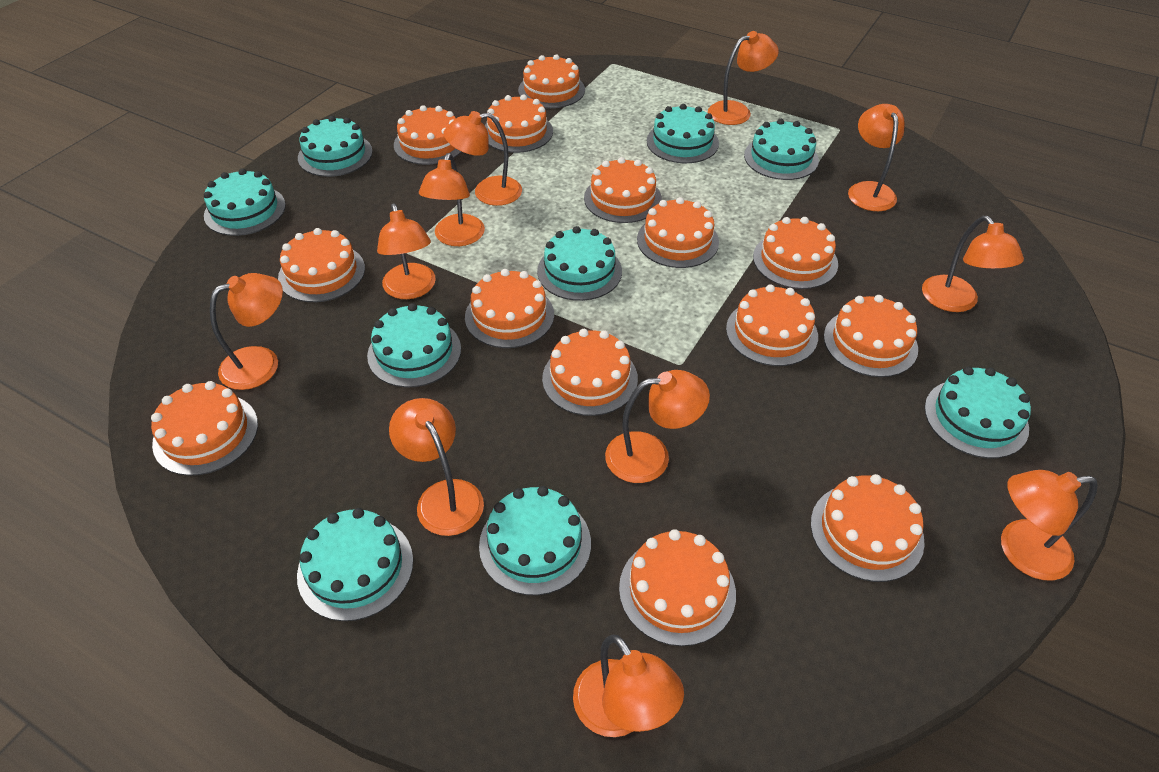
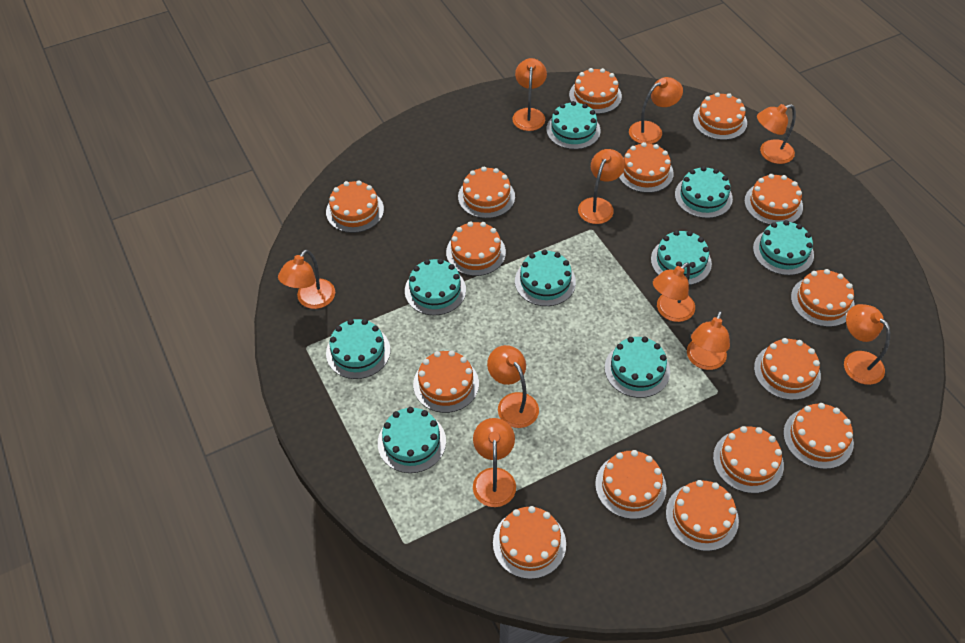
orange cake: [151,381,258,476] [278,228,365,302] [394,105,461,165] [465,269,554,348] [485,94,553,153] [518,54,585,108] [542,329,638,416] [584,157,662,223] [619,529,736,646] [637,197,719,268] [726,284,818,366] [753,217,838,289] [811,474,925,582] [824,295,918,377] = 14 -> [326,180,384,233] [413,350,479,413] [446,221,506,276] [458,167,515,218] [493,506,566,579] [569,68,622,114] [595,450,666,519] [619,142,674,193] [666,480,739,551] [693,92,747,140] [713,426,784,493] [744,174,803,225] [754,338,821,400] [783,403,854,469] [791,269,855,327] = 15
orange lamp: [210,273,283,390] [377,203,436,299] [389,398,484,536] [419,153,485,246] [444,111,522,206] [573,635,684,737] [605,370,710,483] [708,31,779,125] [848,104,905,211] [922,216,1024,312] [1001,470,1098,580] = 11 -> [278,250,335,309] [473,418,516,507] [487,345,539,428] [512,58,547,131] [578,149,625,224] [629,77,683,144] [653,262,695,322] [687,311,730,370] [757,104,796,164] [844,304,890,385] = 10

